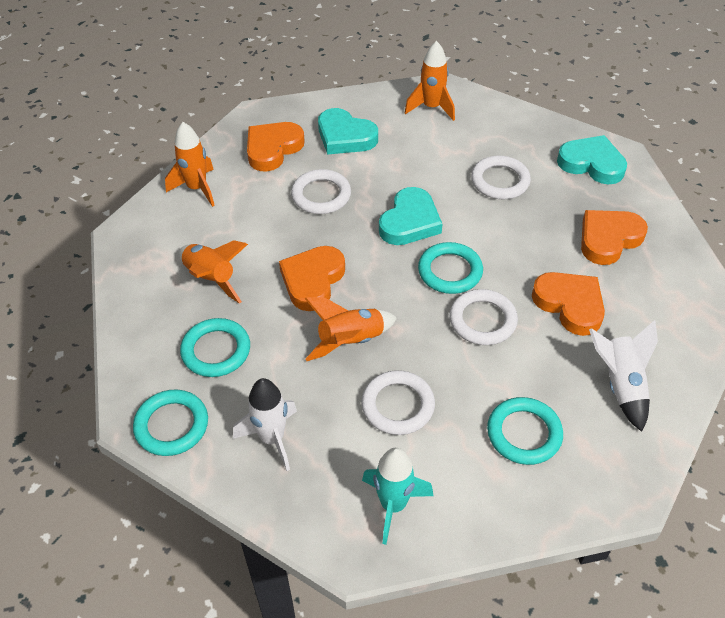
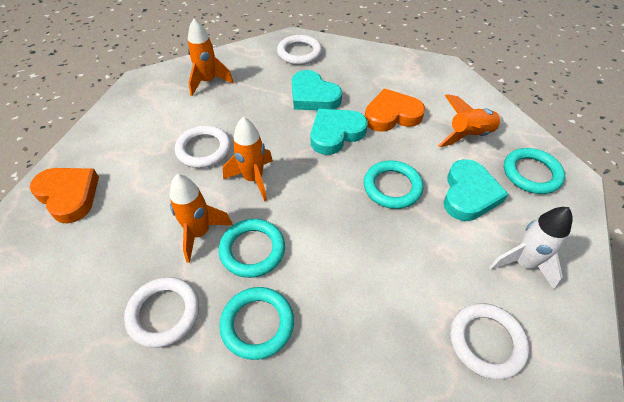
orange heart: [247,122,305,172] [279,246,345,311] [532,272,605,336] [581,210,648,265] = 4 -> [30,168,99,223] [365,89,425,132] = 2
turquoise rocket: [362,448,434,545] = 1 -> none = 0
white rocket: [233,378,297,471] [589,320,658,432] = 2 -> [490,207,573,289] = 1

